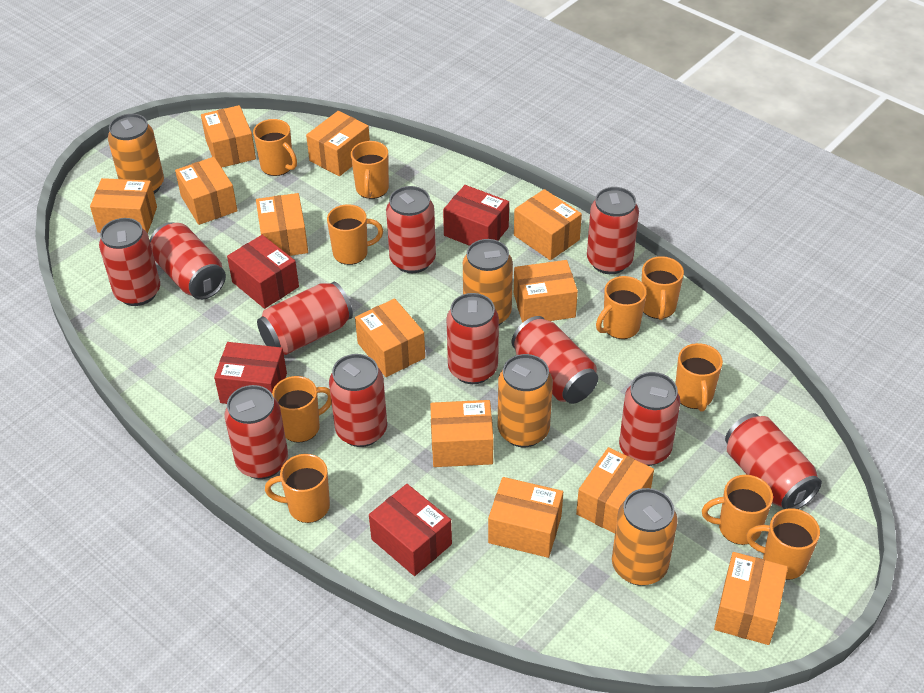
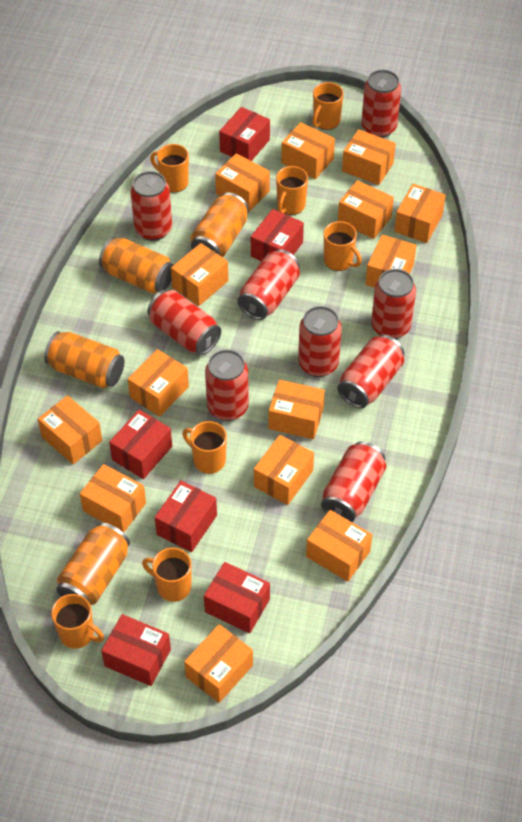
orange box: [90,178,157,234] [175,157,238,225] [201,105,256,168] [256,193,308,256] [306,111,370,176] [355,299,425,377] [430,400,493,467] [488,477,563,558] [514,189,582,260] [514,260,578,323] [576,447,654,534] [714,552,788,645] = 12 -> [38,395,103,464] [80,464,146,533] [128,349,189,417] [171,243,228,306] [184,624,253,703] [215,153,270,212] [254,435,314,505] [268,380,325,439] [281,122,335,179] [306,510,372,582] [338,180,394,239] [342,129,396,185] [365,235,416,288] [394,184,446,243] = 14
orange mug: [253,119,297,176] [265,454,330,523] [272,376,332,443] [327,204,383,265] [351,141,389,199] [596,276,647,339] [641,256,684,320] [675,343,723,412] [702,475,773,545] [746,508,820,580] = 10 -> [51,594,104,649] [142,548,191,602] [150,144,189,193] [182,421,227,474] [276,166,308,215] [312,82,344,130] [324,221,362,271] = 7
red box: [214,342,287,404] [227,235,299,309] [369,484,452,576] [443,185,509,246] = 4 -> [101,614,171,686] [109,410,172,479] [154,481,217,552] [204,562,270,634] [219,107,270,161] [251,209,304,261] = 6
red can: [99,218,160,306] [150,222,226,300] [225,385,288,479] [257,282,353,355] [329,354,387,447] [386,186,436,273] [446,293,499,384] [512,316,598,404] [587,187,639,274] [619,372,680,466] [725,413,822,509] = 11 -> [130,171,172,241] [147,290,221,355] [205,350,249,421] [238,249,300,320] [298,306,342,377] [321,441,386,522] [337,335,404,408] [361,70,401,138] [371,269,416,339] = 9

